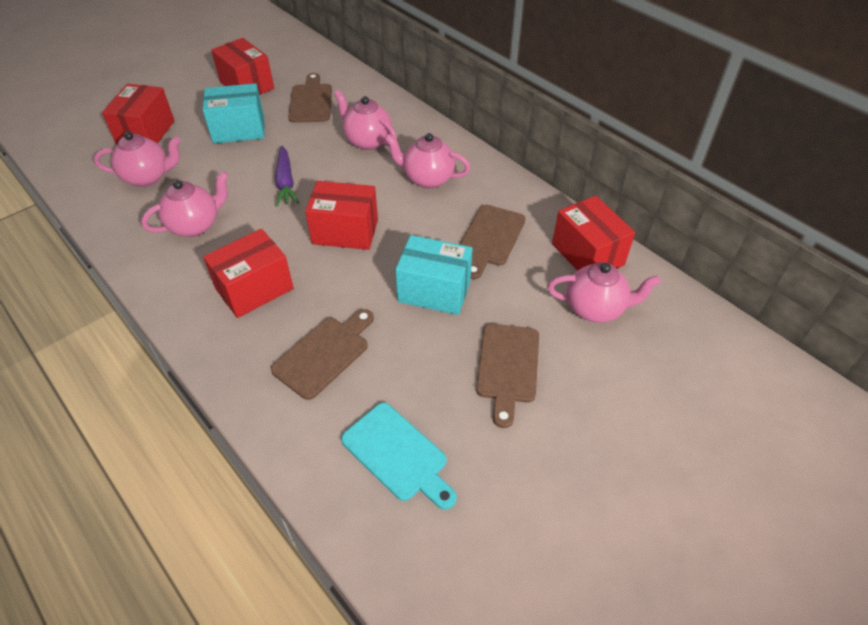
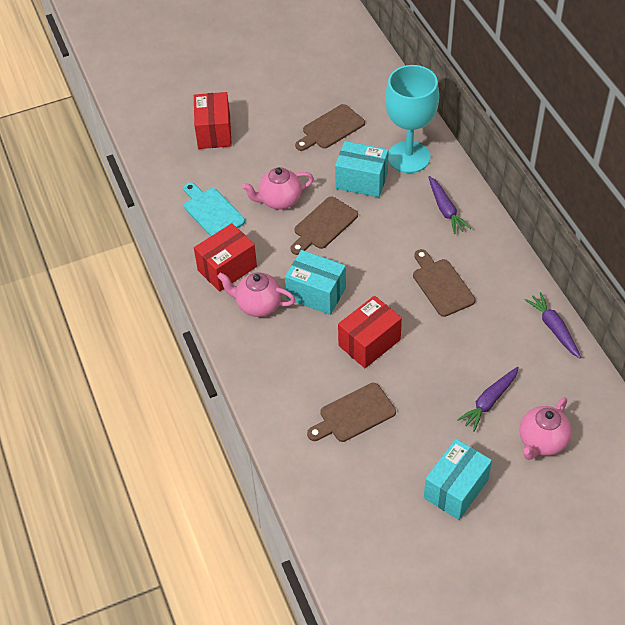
pink teapot: [94,132,181,187] [141,171,229,237] [334,90,397,150] [384,133,470,188] [548,262,661,323] = 5 -> [217,272,296,317] [242,167,314,209] [519,397,572,460] = 3
purple carrot: [275,146,299,207] = 1 -> [428,176,471,234] [457,367,519,432] [525,292,581,358] = 3
red box: [102,84,175,145] [203,229,294,318] [211,38,274,95] [305,181,378,250] [552,196,635,271] = 5 -> [194,92,232,149] [194,223,257,292] [338,296,402,368] = 3
turquoise box: [203,83,265,143] [395,235,473,315] = 2 -> [285,250,346,315] [335,141,389,197] [424,439,492,520] = 3
turquoise goblet: none = 0 -> [385,65,439,173] = 1

